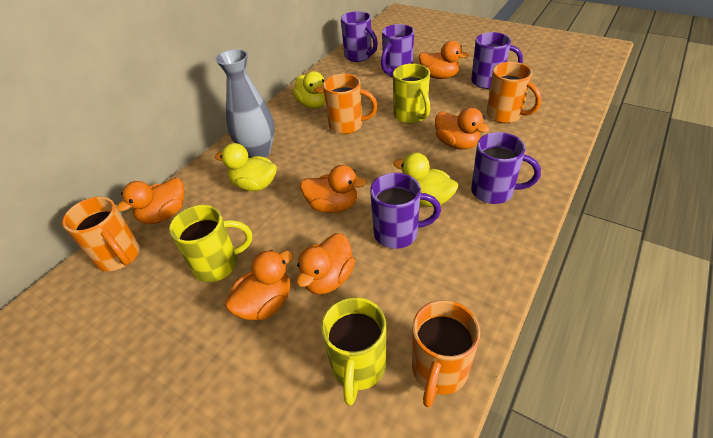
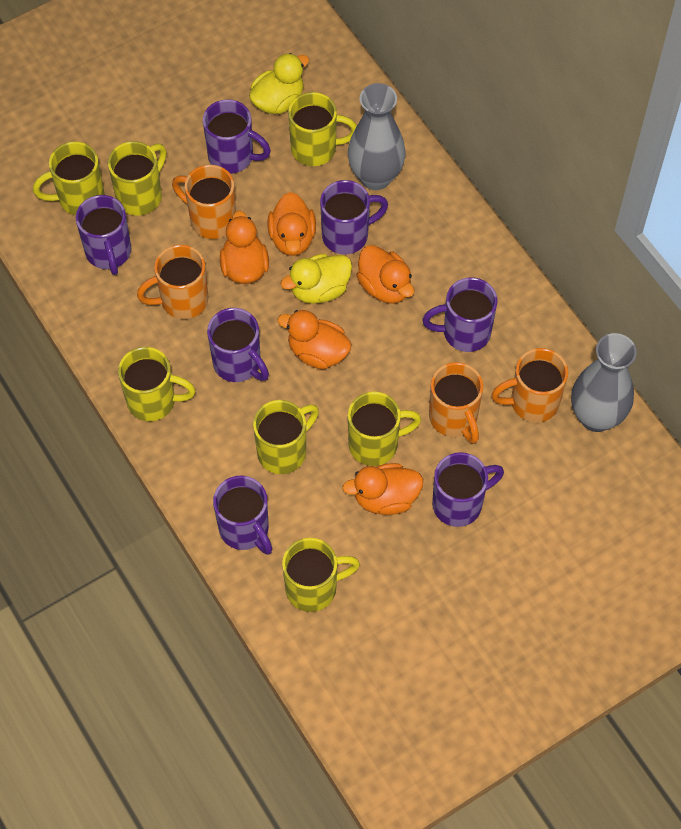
grey vase: [215,49,275,158] = 1 -> [348,83,406,190] [571,333,637,432] = 2
orange duck: [116,178,185,224] [225,250,293,320] [296,233,355,294] [300,165,367,213] [419,41,469,79] [435,108,489,150] = 6 -> [220,211,269,284] [267,192,316,256] [277,310,352,369] [342,463,423,515] [357,245,414,303] = 5
purple mug: [341,11,378,62] [370,173,441,249] [381,24,414,77] [471,32,523,89] [471,132,541,204] = 5 -> [75,195,131,275] [203,99,271,174] [207,308,269,382] [213,476,272,555] [320,180,388,254] [422,278,497,352] [432,452,504,527] = 7
yellow duck: [215,143,277,191] [292,71,326,108] [393,153,458,207] = 3 -> [249,53,309,114] [281,254,352,304] = 2
yellow mug: [169,205,252,282] [321,297,386,406] [393,64,430,124] = 3 -> [33,142,105,215] [108,141,166,216] [118,347,196,421] [253,400,319,474] [282,538,360,612] [288,92,357,166] [348,391,421,466] = 7

